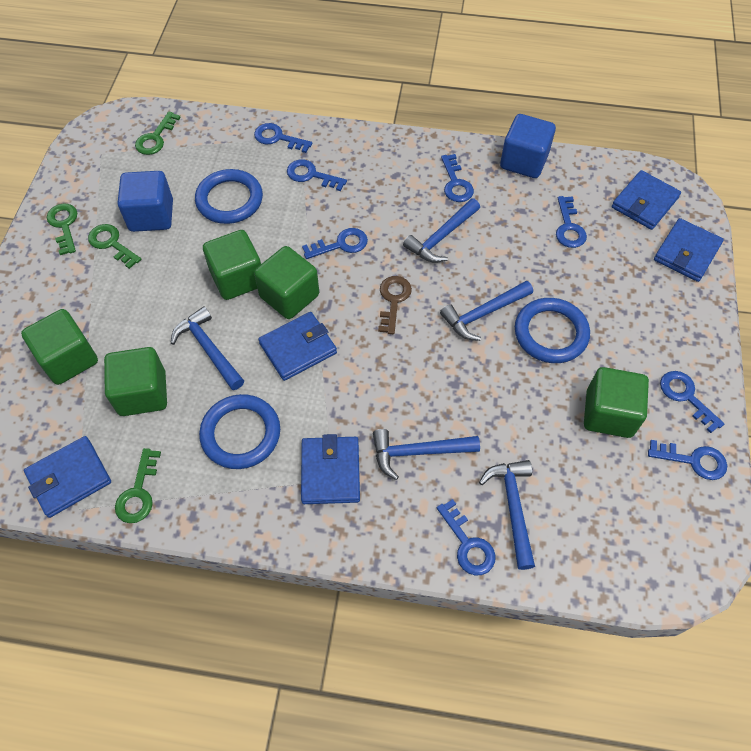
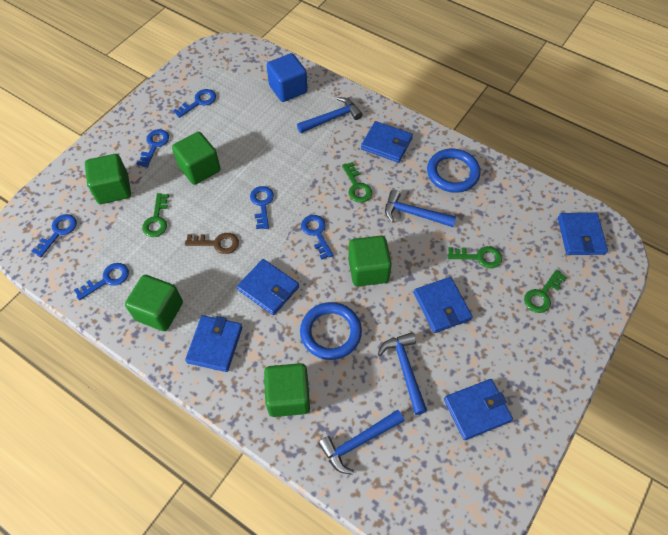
blue cube: [118,171,173,232] [500,114,556,178] = 2 -> [267,53,307,102] = 1
blue hammer: [171,307,244,390] [373,429,480,480] [403,198,480,263] [440,281,533,341] [479,460,535,570] = 5 -> [297,97,363,133] [318,410,404,474] [378,332,427,415] [385,190,456,227] = 4
blue key: [254,123,312,153] [287,159,347,191] [302,228,368,259] [437,499,496,576] [441,154,474,202] [556,196,587,248] [648,440,727,480] [660,371,725,433] = 8 -> [31,214,77,257] [74,263,129,300] [136,129,169,168] [173,89,216,118] [250,186,274,229] [301,215,333,260] = 6
blue ring: [195,169,263,224] [199,394,280,469] [515,298,590,363] = 3 -> [300,302,362,360] [427,149,480,193] = 2
blue wallet: [24,436,111,518] [258,312,337,381] [301,434,360,504] [612,170,681,230] [654,218,724,282] = 5 -> [185,315,242,372] [237,259,299,315] [361,121,413,163] [414,277,472,333] [444,379,513,440] [558,213,608,255] = 6

